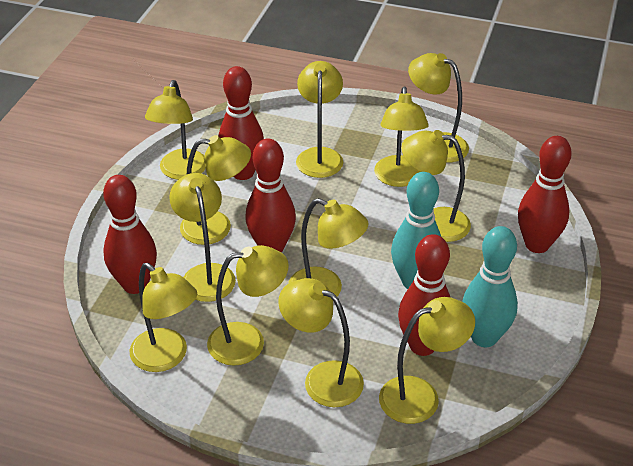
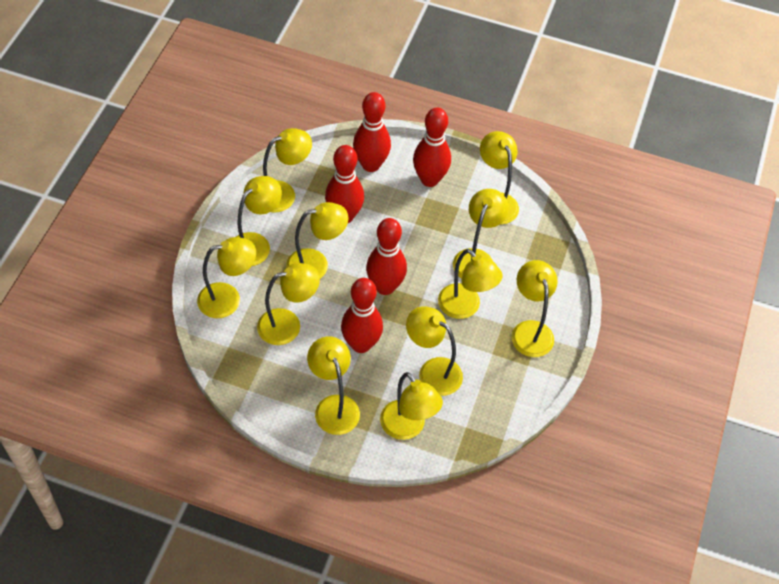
turquoise bowling pin: [391,172,441,289] [462,226,518,347] = 2 -> none = 0

